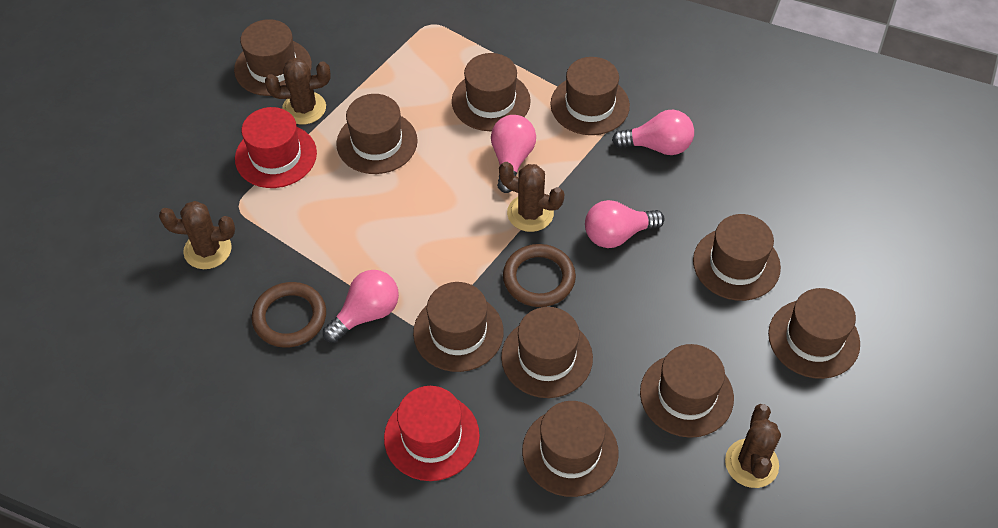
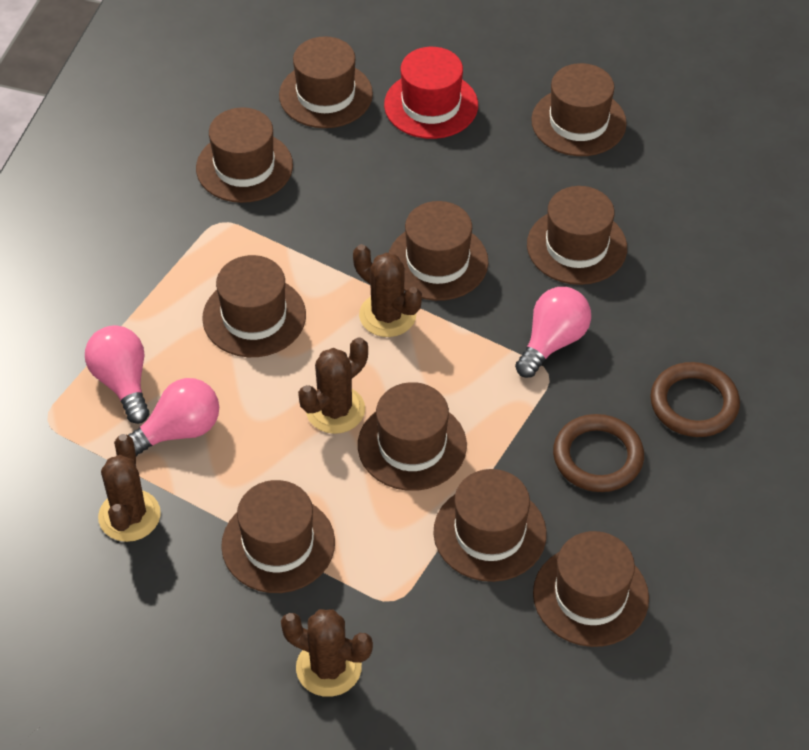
pink light bulb: [323,270,399,343] [491,115,536,193] [585,200,664,248] [612,110,694,155] = 4 -> [85,325,150,424] [128,378,219,457] [515,287,591,378] = 3
red hat: [235,107,317,188] [384,386,480,481] = 2 -> [384,47,478,139] = 1

